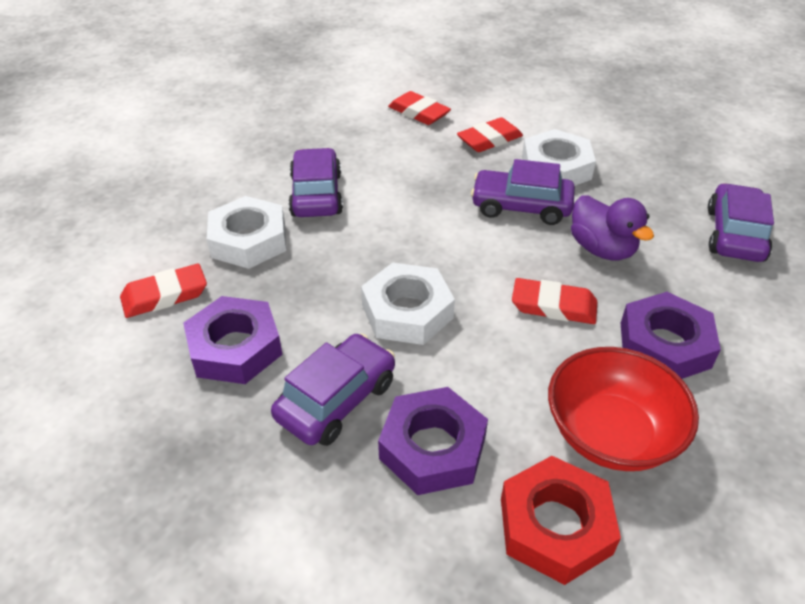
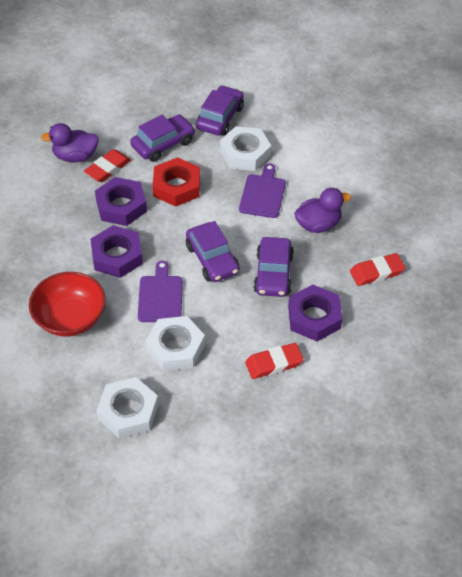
purple cutting board: none = 0 -> [138,261,183,322] [239,163,286,218] = 2
purple duck: [571,195,654,260] = 1 -> [41,123,99,162] [294,188,351,233] = 2
red eraser: [120,264,207,318] [388,91,451,125] [457,117,523,152] [512,278,597,324] = 4 -> [84,149,131,182] [245,343,304,379] [350,253,405,286] = 3

